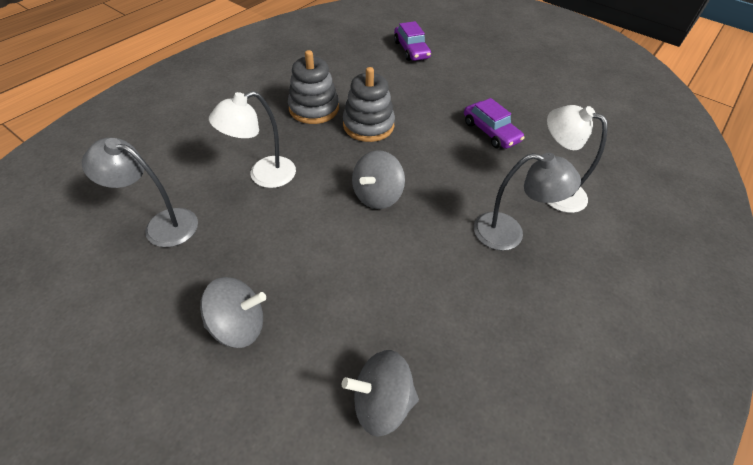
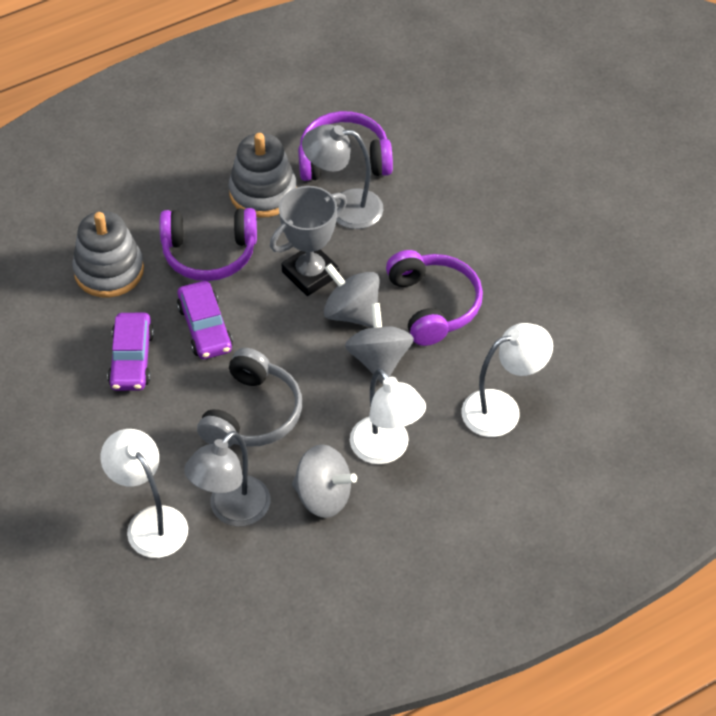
grey headphones: none = 0 -> [197,348,302,448] = 1
grey trophy: none = 0 -> [270,186,347,296] = 1
purple headphones: none = 0 -> [160,208,257,281] [298,111,393,181] [386,250,483,346] = 3
white lamp: [209,91,296,188] [547,105,608,213] = 2 -> [101,429,188,558] [350,368,426,464] [461,323,553,437] = 3

